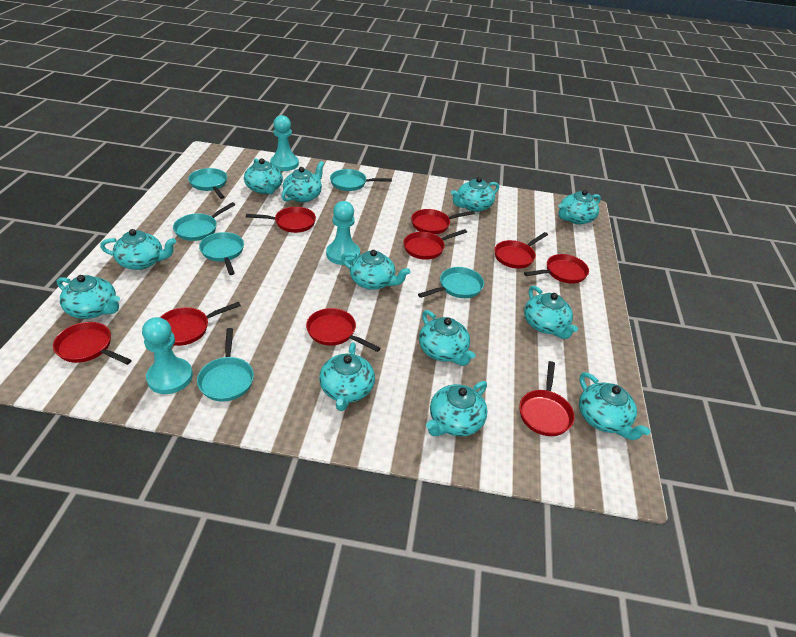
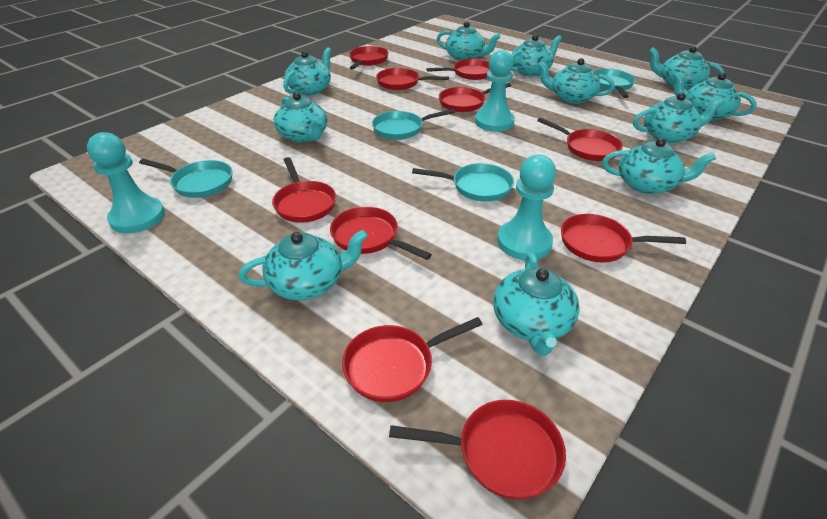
red pan: [53,322,132,365] [160,302,241,346] [246,207,316,233] [306,308,380,352] [403,229,467,260] [411,209,475,234] [494,232,548,269] [519,361,575,436] [524,254,589,284] = 9 -> [272,157,336,223] [330,207,432,260] [342,317,483,402] [349,46,389,70] [376,68,449,90] [389,400,566,499] [427,59,490,80] [439,83,511,112] [537,117,623,161] [561,214,686,262] = 10
turquoise pan: [173,202,235,241] [188,168,227,199] [197,328,254,402] [199,232,244,275] [330,169,392,191] [418,267,484,298] = 6 -> [139,159,232,198] [372,109,455,140] [412,163,514,202] [594,69,636,98] = 4
turquoise teapot: [57,275,120,319] [100,229,176,270] [244,158,283,194] [281,161,324,202] [319,342,375,411] [341,250,410,290] [419,310,475,366] [426,381,487,436] [451,177,499,212] [524,286,578,339] [558,190,601,224] [579,372,650,440] = 12 -> [239,230,368,300] [274,92,327,143] [283,47,331,96] [437,22,501,61] [493,253,580,356] [511,34,562,76] [537,58,615,104] [602,138,716,194] [633,93,724,143] [649,46,724,90] [673,71,757,121] = 11

